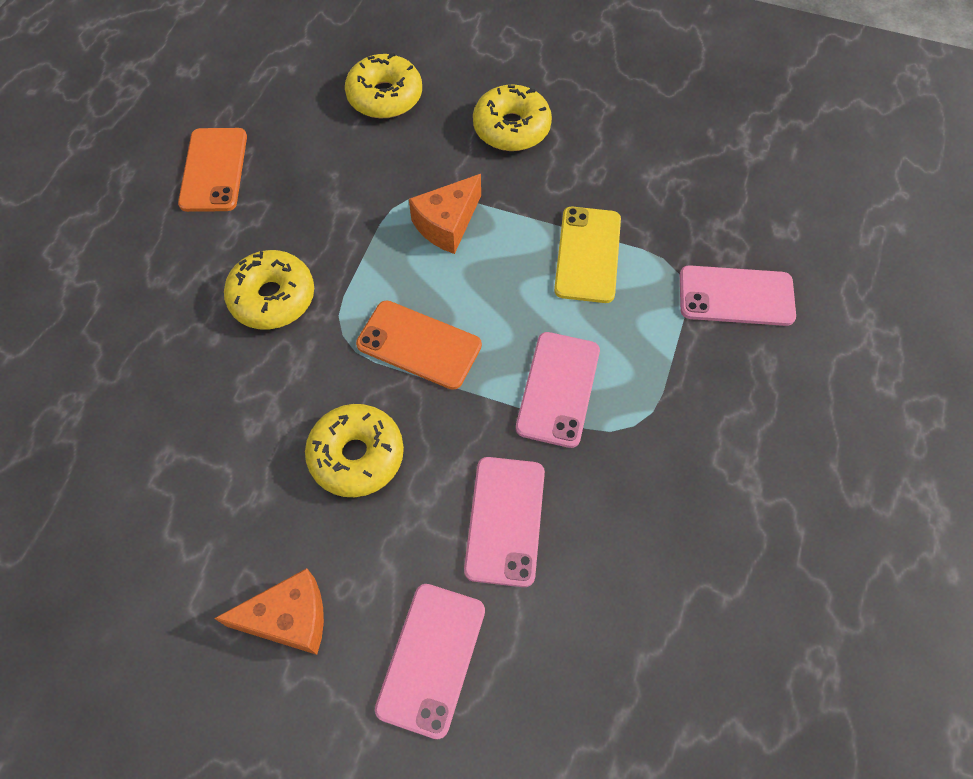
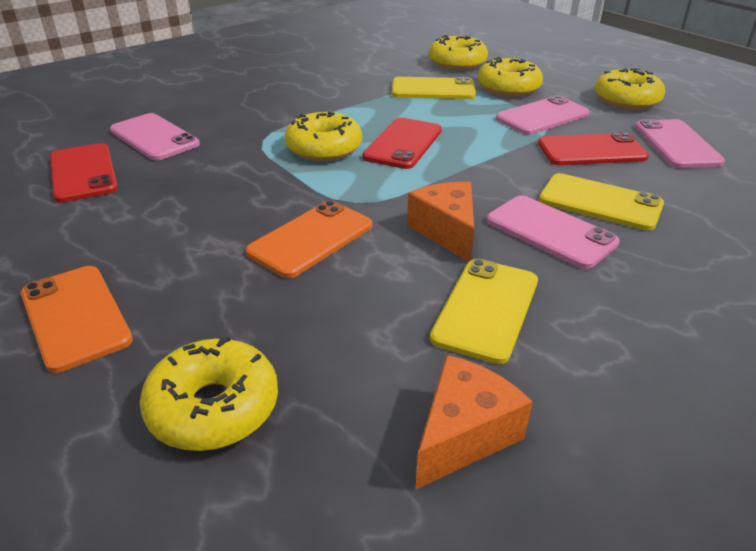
red phone: none = 0 -> [50,143,118,203] [362,118,442,169] [538,132,649,165] = 3
yellow donut: [224,250,314,330] [305,404,404,497] [345,53,422,118] [473,84,552,151] = 4 -> [140,336,278,451] [285,112,362,161] [429,35,488,70] [478,57,543,97] [595,68,665,110] = 5
yellow phone: [554,207,621,303] = 1 -> [392,77,476,99] [430,259,538,364] [539,173,664,230] = 3

